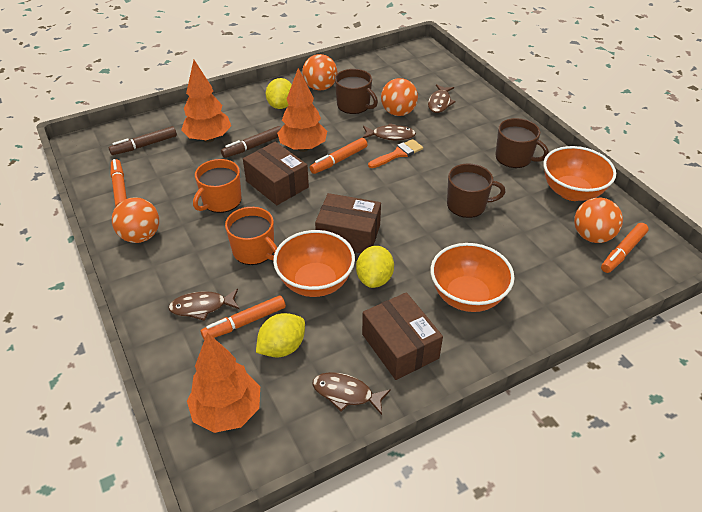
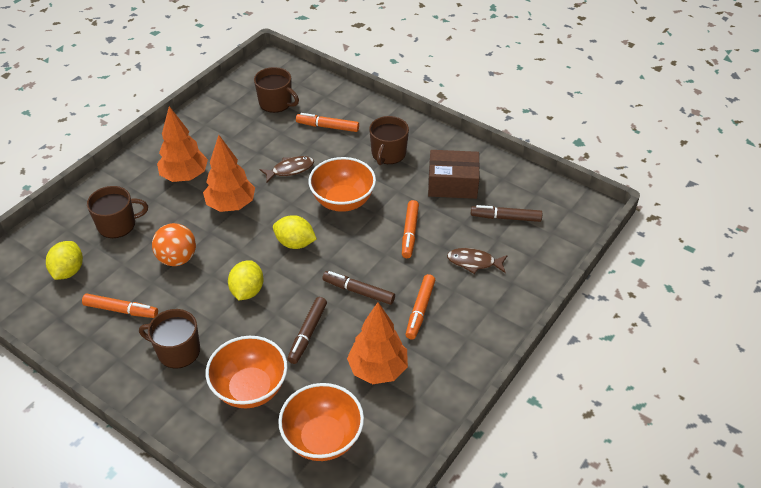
brown box: [243,142,309,205] [315,193,381,253] [362,292,443,380] = 3 -> [428,150,480,199] = 1
brown fish: [168,289,239,321] [312,372,391,415] [362,123,416,140] [428,84,456,113] = 4 -> [259,156,314,183] [447,248,508,274] = 2
brown marker: [109,126,177,155] [221,126,281,158] = 2 -> [287,297,327,364] [322,271,395,305] [471,205,542,222] = 3
brown mug: [335,69,378,114] [447,163,505,218] [496,118,549,168] = 3 -> [87,186,148,238] [139,309,200,369] [254,67,299,113] [369,116,409,165] = 4
orange ball: [112,198,159,243] [302,54,337,91] [381,78,418,116] [574,198,623,243] = 4 -> [152,223,196,266] = 1
orange brush: [368,139,423,168] = 1 -> none = 0
orange mug: [193,159,241,213] [225,207,277,265] = 2 -> none = 0

